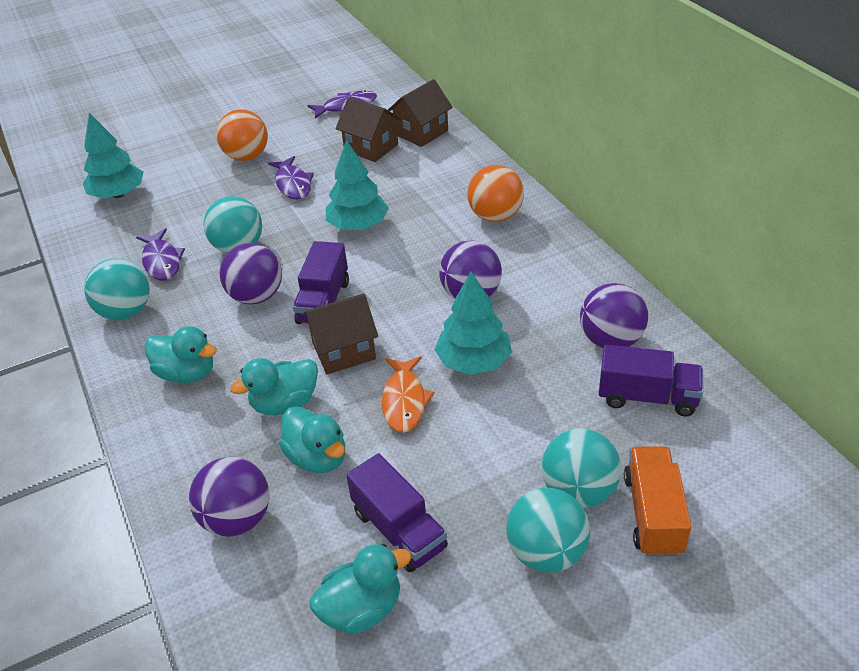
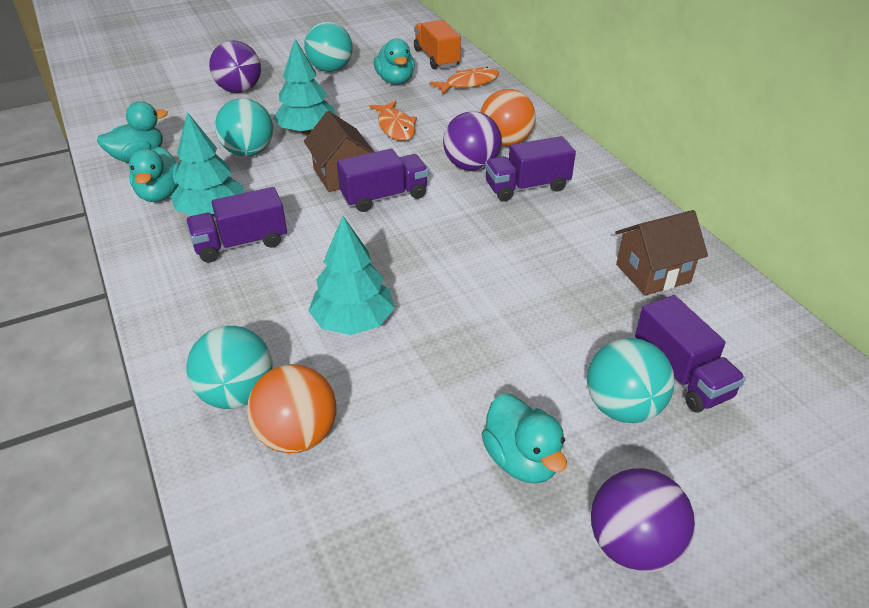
brown house: [302,293,378,375] [336,97,401,162] [388,79,453,147] = 3 -> [304,111,374,192] [615,210,708,296] = 2
orange fish: [382,356,434,433] = 1 -> [369,101,417,141] [429,67,499,94] = 2
purple ball: [189,457,269,537] [219,243,282,305] [439,240,502,299] [580,283,648,348] = 4 -> [209,41,261,93] [443,111,502,171] [591,468,695,572] = 3
purple fish: [136,228,185,281] [268,156,314,200] [308,90,377,118] = 3 -> none = 0
purple truck: [293,241,349,324] [346,453,448,572] [599,345,703,416] = 3 -> [186,187,287,263] [337,149,428,212] [485,136,576,201] [635,295,745,413] = 4

